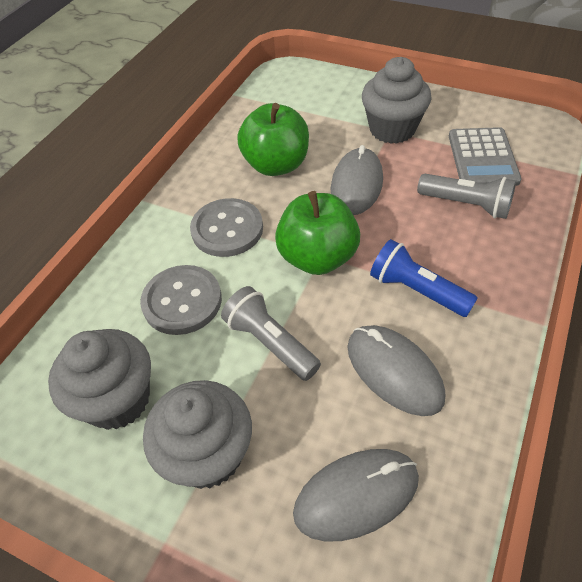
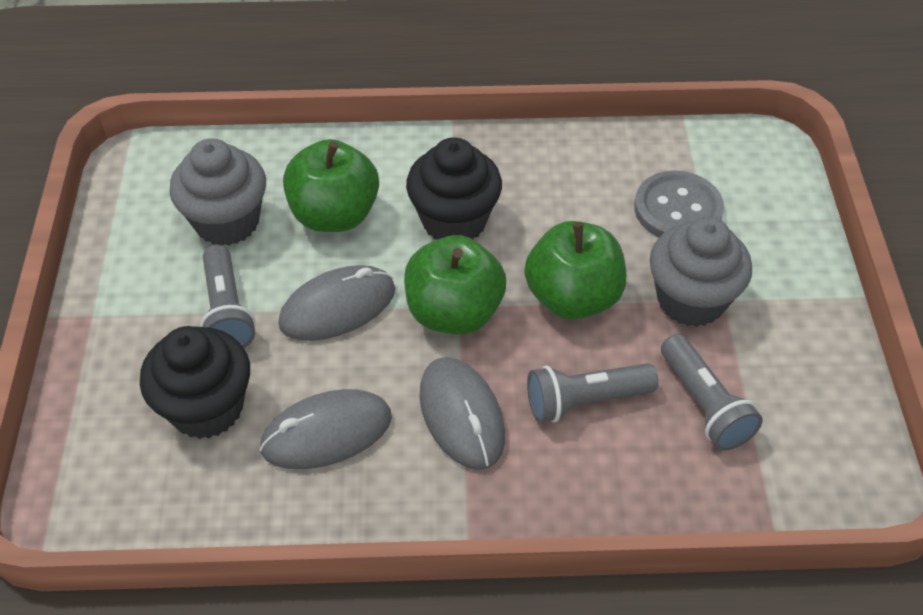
black cupcake: none = 0 -> [140,326,250,439] [406,137,502,239] = 2
blue flashlight: [370,239,478,317] = 1 -> none = 0
green apple: [237,103,309,176] [275,191,360,275] = 2 -> [283,139,379,232] [404,235,506,335] [524,221,626,320] = 3
grey button: [140,265,222,335] [190,198,263,257] = 2 -> [634,171,724,237] = 1
grey calculator: [449,127,522,186] = 1 -> none = 0
grey cupcake: [48,329,151,430] [143,380,252,489] [362,57,432,144] = 3 -> [169,138,266,246] [650,217,752,327] = 2
grey flashlight: [221,286,321,381] [417,174,516,219] = 2 -> [200,245,256,348] [527,363,659,423] [661,334,763,451] = 3

